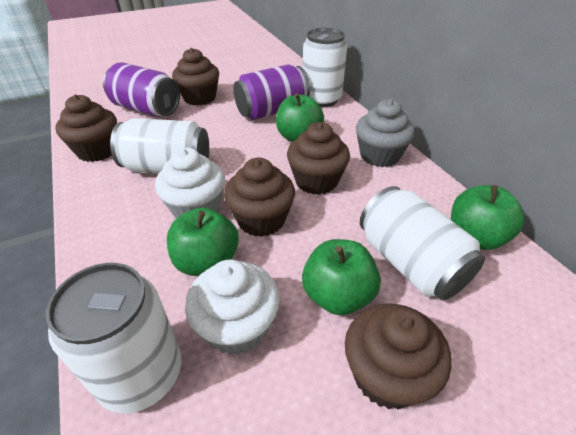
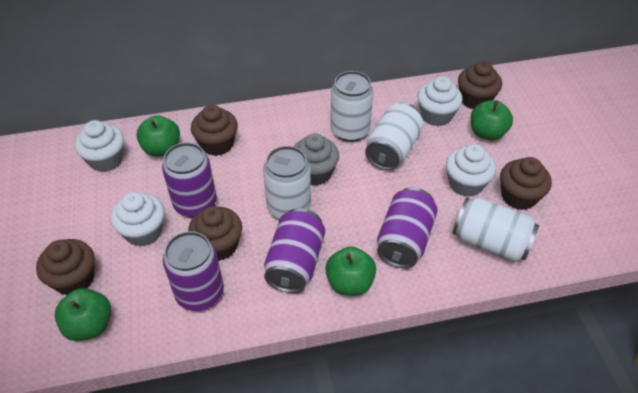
purple can: [103,62,180,117] [233,64,310,120] = 2 -> [162,142,217,218] [163,231,224,311] [264,208,325,293] [377,187,438,268] = 4
white cupcake: [155,147,225,218] [185,259,279,355] = 2 -> [75,120,124,172] [111,192,165,247] [417,76,463,126] [446,144,496,197] = 4

